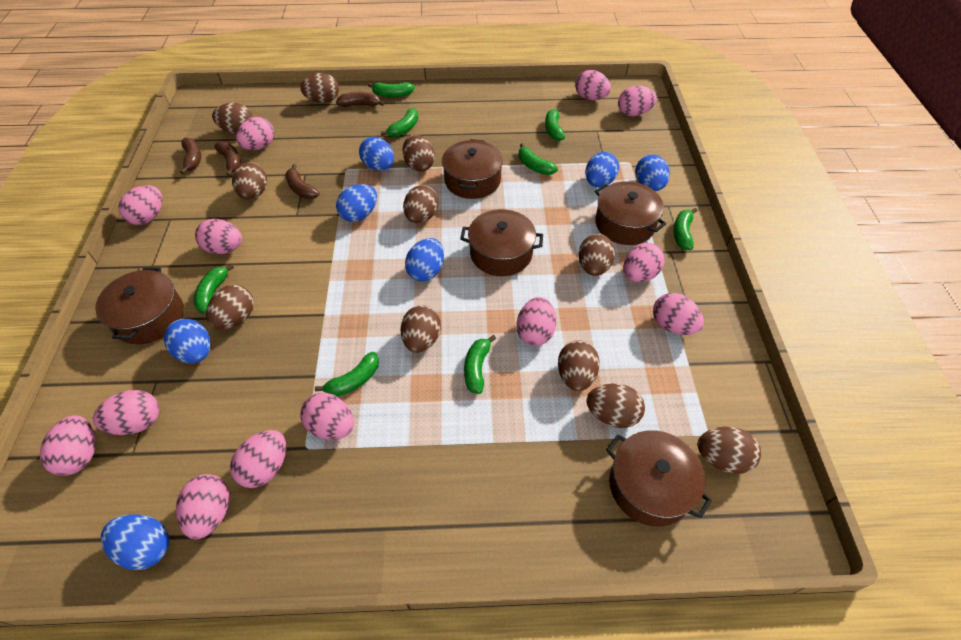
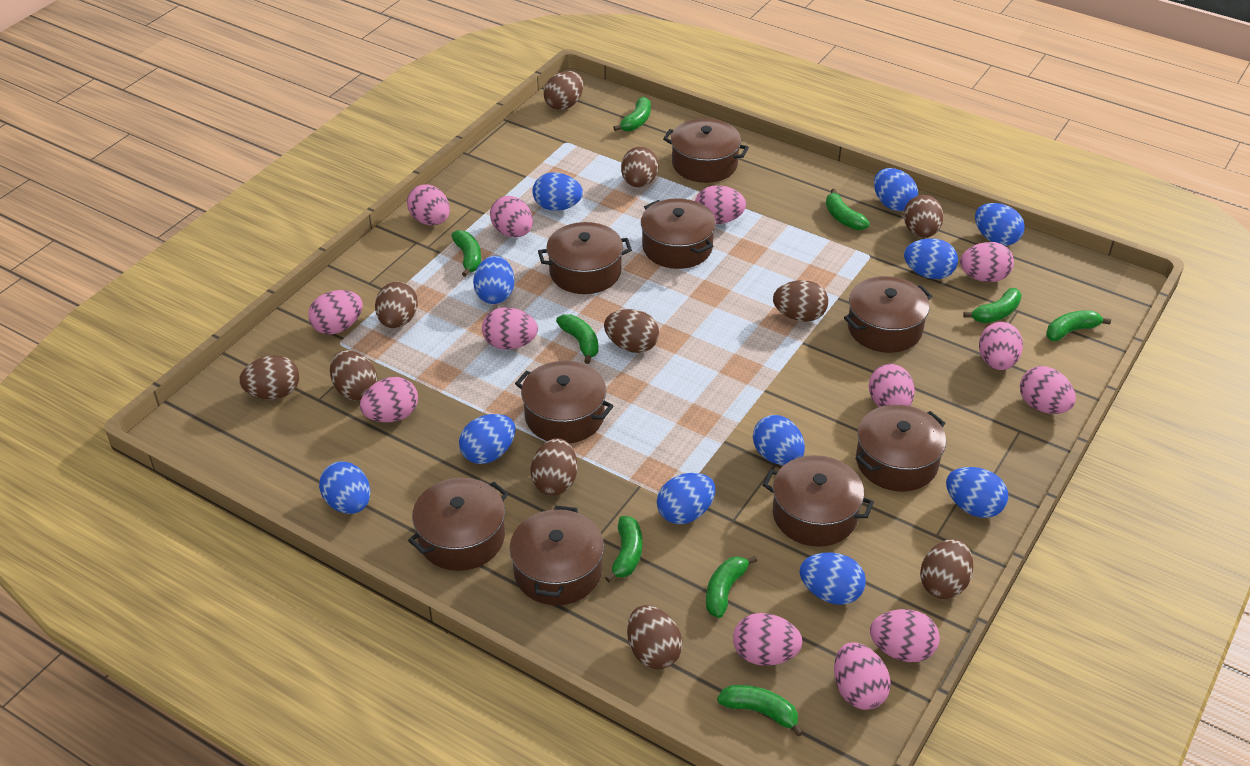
blue egg: [101,514,169,570] [164,319,211,364] [336,184,377,222] [359,137,394,171] [405,238,444,282] [585,152,619,187] [635,154,670,191] = 7 -> [319,461,370,514] [459,414,516,464] [473,256,514,304] [532,172,583,211] [657,473,715,524] [753,415,805,465] [800,552,866,605] [874,168,918,211] [904,238,958,279] [946,467,1008,518] [975,203,1025,246] = 11
brown banana: [180,138,201,174] [214,141,241,176] [285,164,319,199] [336,92,384,107] = 4 -> none = 0
brown pot: [95,267,184,344] [442,139,503,199] [460,209,543,276] [595,181,666,245] [606,430,712,527] = 5 -> [408,478,508,571] [509,506,604,605] [515,361,613,443] [538,222,632,294] [641,198,716,269] [663,118,749,183] [763,455,874,547] [844,276,932,353] [855,405,946,491] = 9
green banana: [194,264,234,314] [315,352,379,396] [368,82,415,97] [381,108,418,137] [464,335,496,394] [518,143,558,175] [545,107,565,141] [673,208,697,250] = 8 -> [451,230,481,277] [556,314,599,364] [605,516,642,583] [613,97,651,132] [706,556,757,618] [717,685,804,737] [826,189,870,230] [963,288,1022,323] [1046,310,1111,341] = 9

